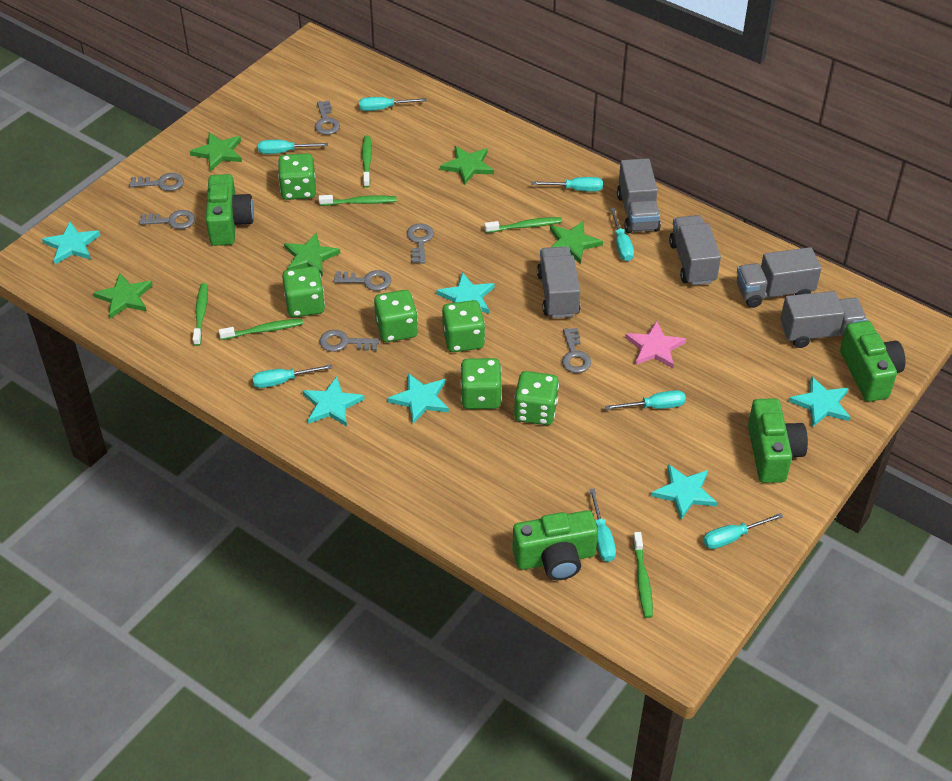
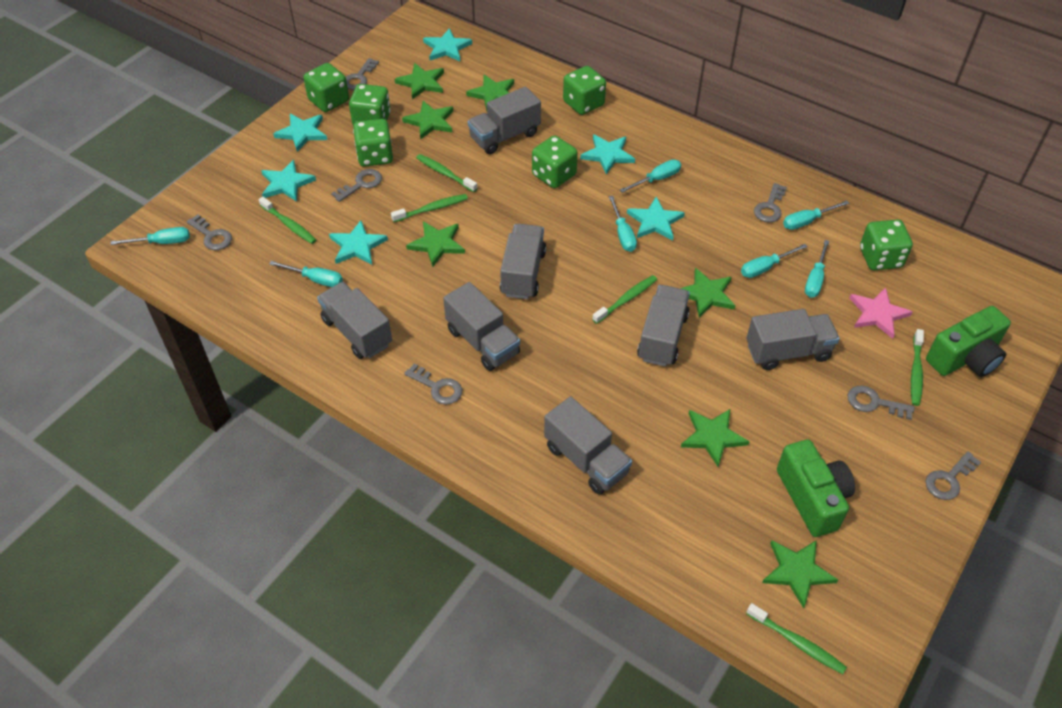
green camera: [206,174,254,246] [512,510,598,580] [748,398,808,483] [840,321,906,402] = 4 -> [777,440,855,537] [926,306,1011,377] = 2
green star: [93,273,153,319] [190,132,242,171] [284,233,340,276] [440,146,494,185] [550,221,603,264] = 5 -> [395,63,444,99] [402,101,453,140] [406,221,465,267] [466,75,514,111] [680,268,735,318] [681,409,750,467] [762,540,838,608] = 7
grey truck: [537,246,580,318] [617,158,661,233] [669,215,721,285] [737,247,822,308] [780,291,867,348] = 5 -> [317,282,392,359] [443,282,520,371] [468,87,541,154] [500,224,546,299] [544,396,632,495] [637,285,690,367] [746,309,840,370] = 7
turquoise screwdriver: [252,364,332,388] [258,140,328,154] [359,97,426,111] [531,177,603,192] [589,489,616,562] [605,390,686,410] [610,208,634,261] [703,513,783,549] = 8 -> [111,227,190,245] [269,261,343,287] [609,196,637,252] [620,159,681,193] [741,244,808,278] [783,200,849,230] [805,240,829,298] = 7

